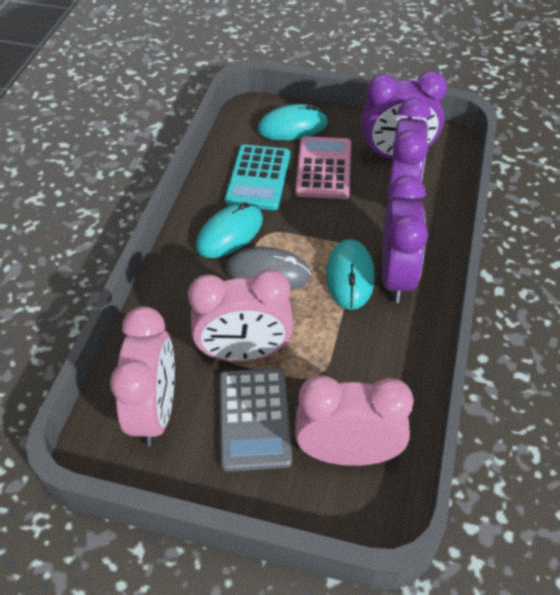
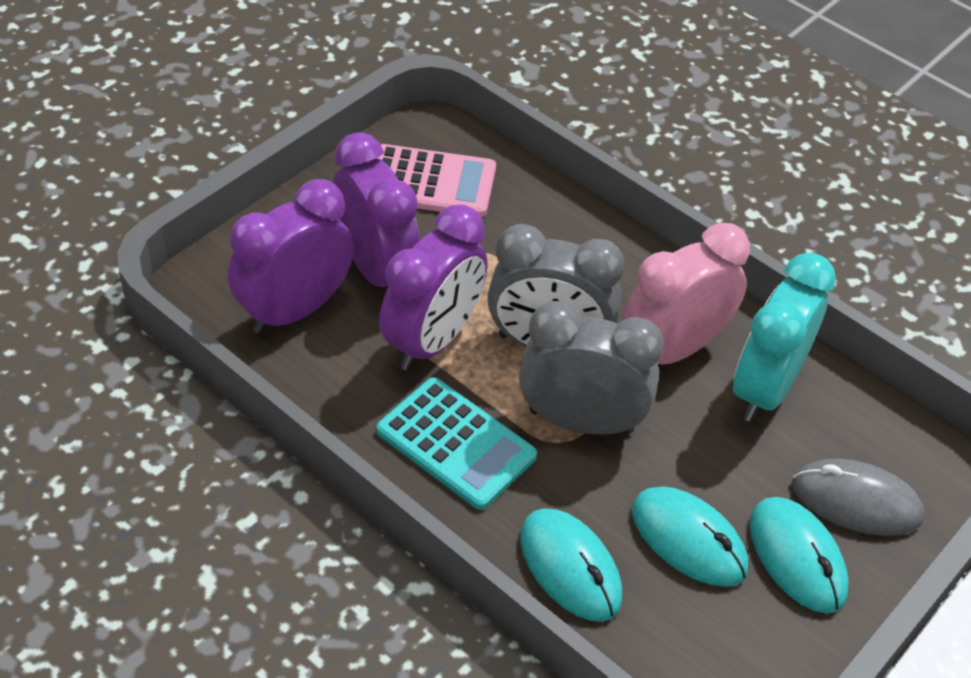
grey calculator: [219,368,292,472] = 1 -> none = 0
grey clock: none = 0 -> [487,224,624,347] [519,301,664,435] = 2
pink clock: [110,306,175,446] [188,270,294,362] [295,375,414,466] = 3 -> [622,223,750,365] = 1
turquoise clock: none = 0 -> [733,252,836,422] = 1

